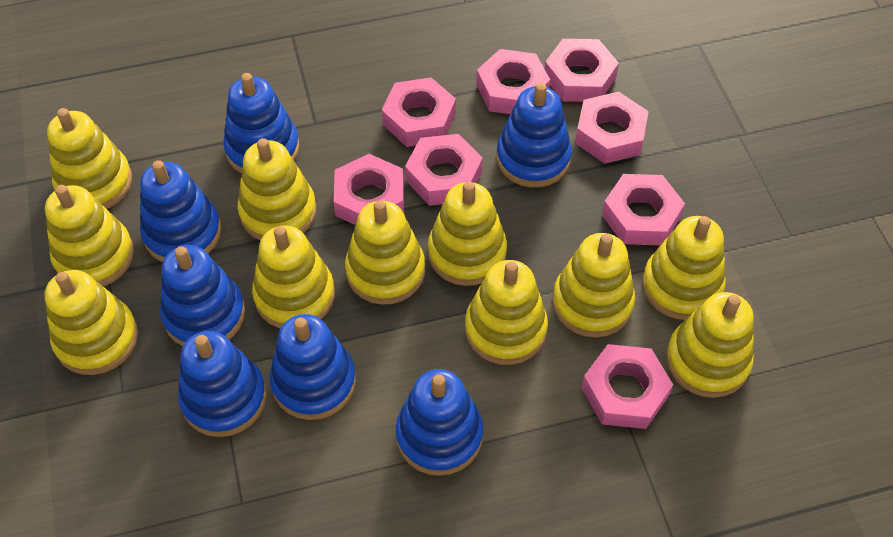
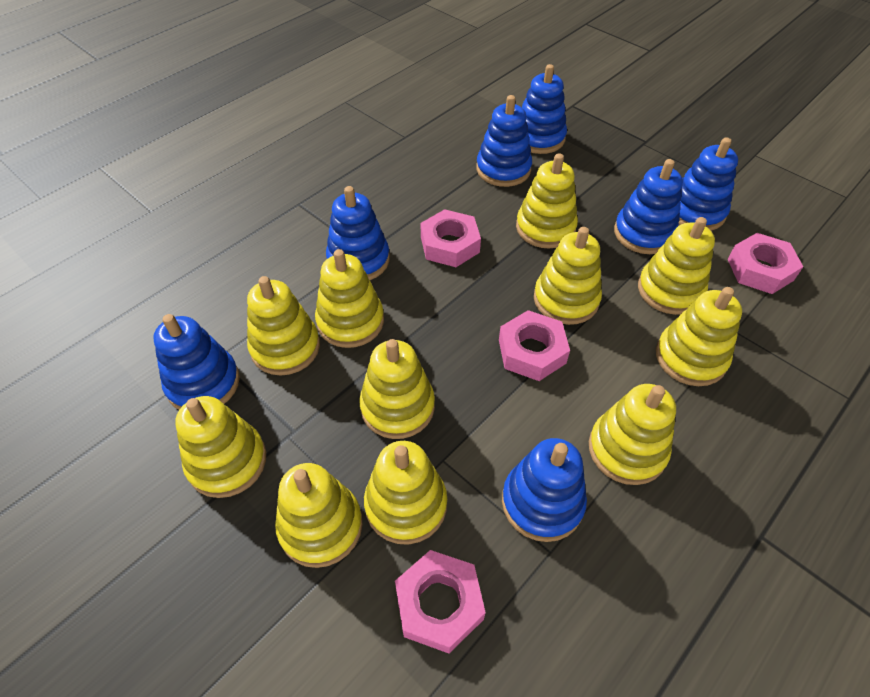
pink nut: [333,154,404,225] [382,77,456,147] [405,134,483,206] [476,49,550,114] [545,39,619,102] [575,92,649,164] [581,344,673,429] [602,174,685,245] = 8 -> [395,550,486,654] [420,209,481,267] [499,310,570,381] [728,233,803,294] = 4

